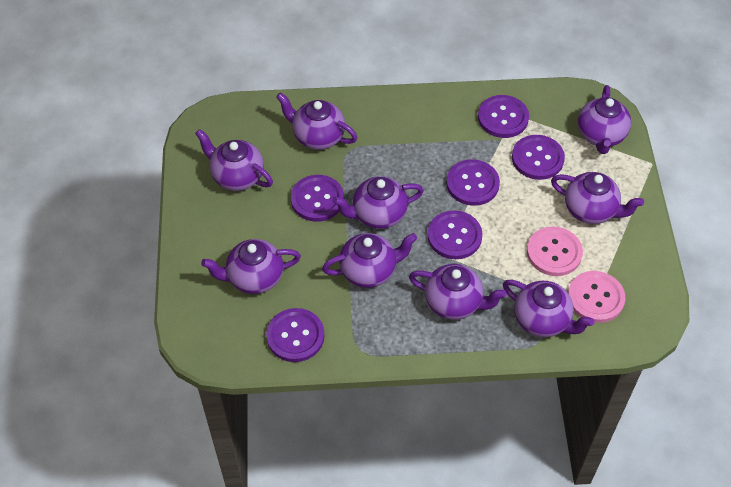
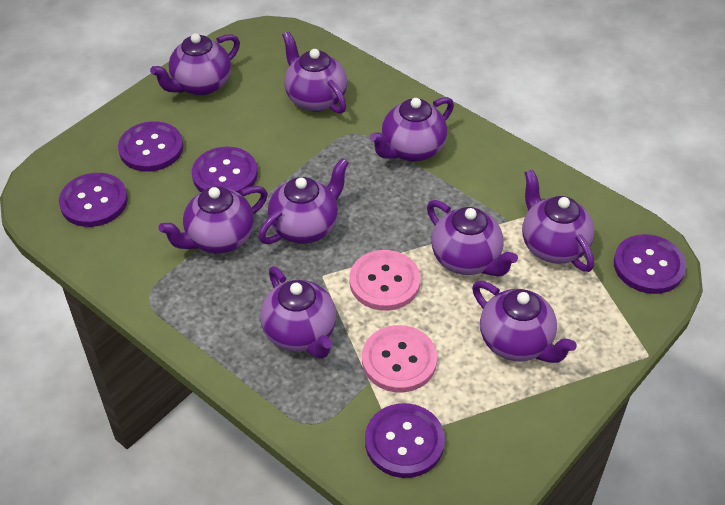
purple button: [266,308,324,362] [291,175,344,222] [427,210,482,259] [446,159,500,206] [478,95,529,138] [512,135,565,180] = 6 -> [59,173,128,227] [118,121,183,172] [192,147,258,194] [365,403,445,478] [614,234,686,294] = 5

